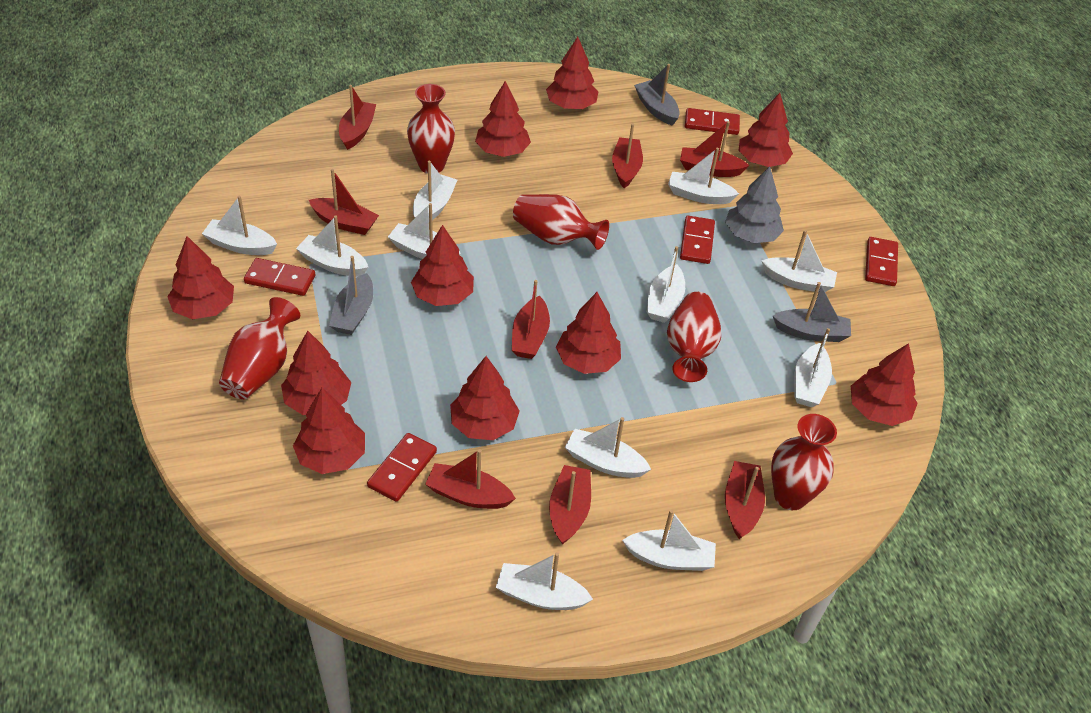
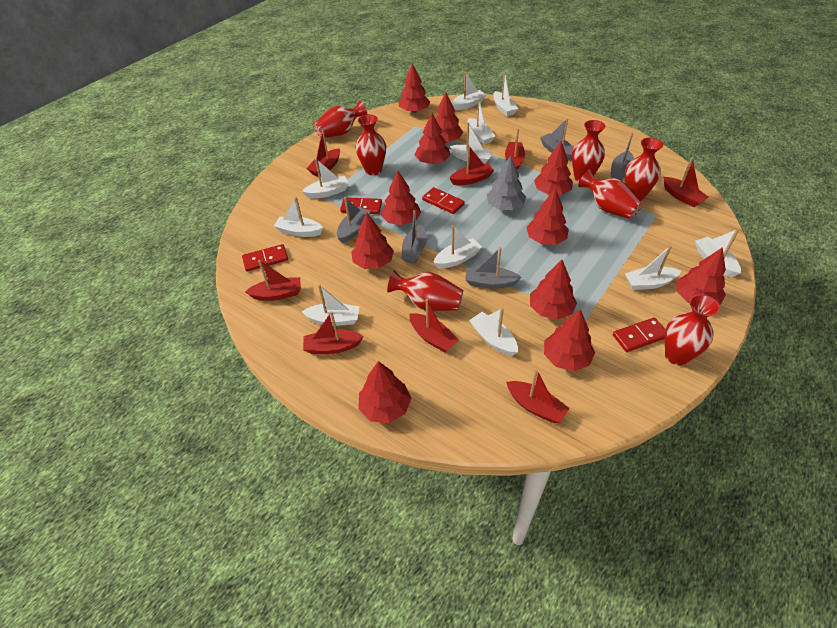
grey boat: [329,256,373,335] [634,64,680,126] [773,282,851,342] = 3 -> [337,197,371,243] [401,210,427,264] [465,247,521,289] [540,118,574,161] [611,133,634,181] = 5
red domino: [244,258,315,296] [367,433,437,502] [680,216,715,264] [685,108,740,135] [865,237,898,286] = 5 -> [242,244,288,272] [340,197,382,214] [422,187,465,214] [613,318,666,352] = 4
red tree: [167,236,234,319] [281,331,351,415] [293,387,365,474] [411,225,474,306] [450,356,520,440] [475,81,531,157] [546,37,598,109] [556,292,621,374] [739,93,793,167] [851,343,918,426] = 10 -> [351,213,394,269] [359,361,411,423] [381,171,421,225] [398,64,430,113] [415,113,450,164] [435,93,463,143] [526,188,569,245] [530,260,577,320] [534,141,573,195] [544,309,595,371] [677,247,726,305] = 11
red vase: [219,297,300,399] [407,84,455,174] [513,194,609,250] [667,292,721,382] [771,414,837,510] = 5 -> [314,101,367,138] [355,114,386,176] [387,270,463,311] [572,120,605,182] [578,169,642,219] [625,137,663,201] [665,294,720,366] = 7

